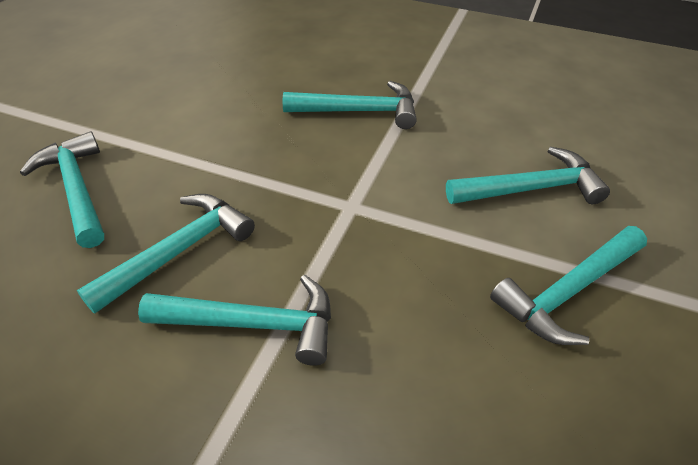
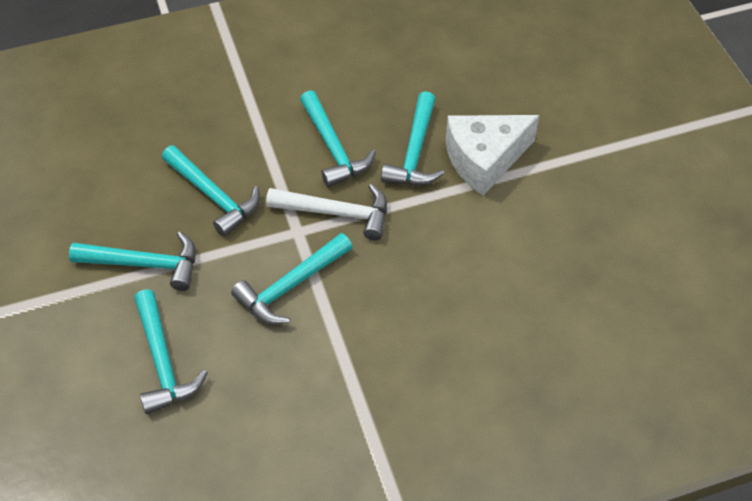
white cheese: none = 0 -> [446,115,539,196] = 1
white hammer: none = 0 -> [266,184,387,240] = 1

